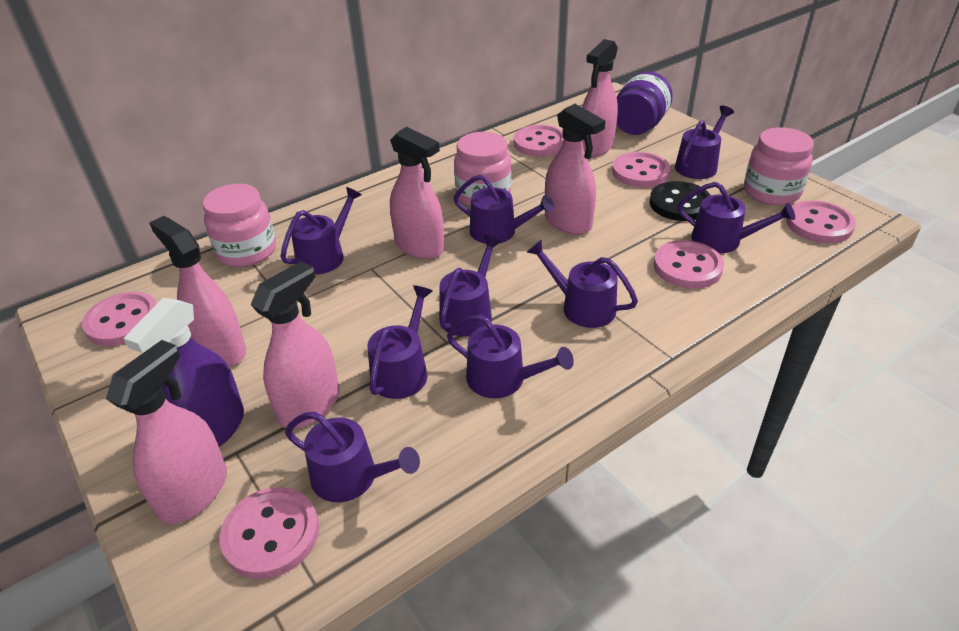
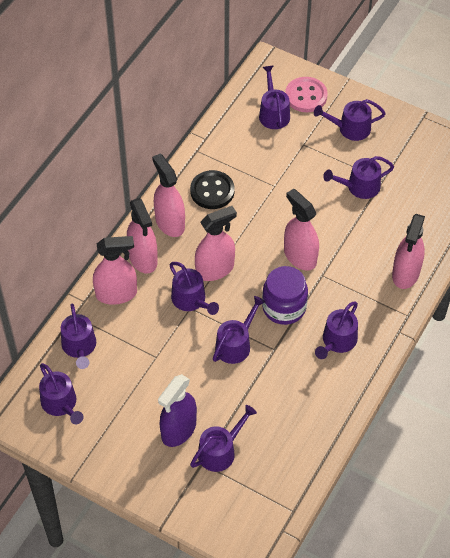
pink button: [82,292,157,346] [220,487,319,579] [514,125,564,157] [612,152,670,187] [654,240,724,289] [786,200,856,243] = 6 -> [285,77,327,112] = 1
pink jar: [202,184,276,267] [454,132,511,207] [744,127,814,205] = 3 -> none = 0

